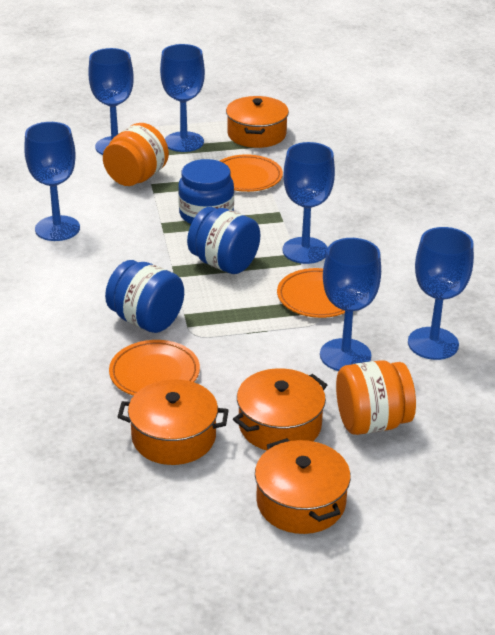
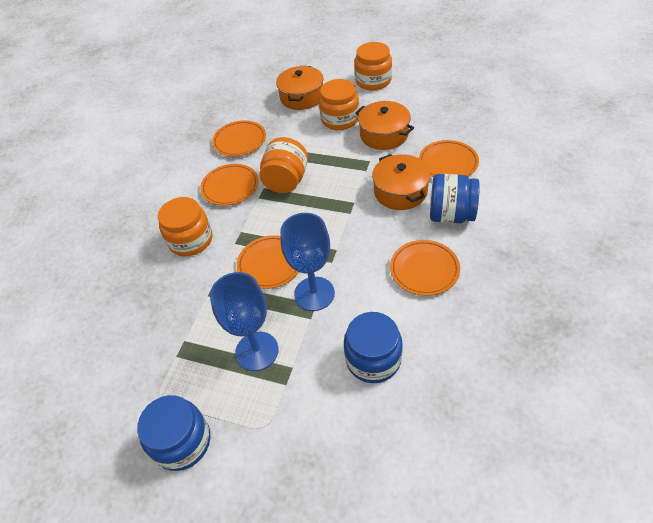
blue goblet: [24,122,80,241] [88,48,134,155] [160,44,205,152] [283,142,335,264] [320,238,381,371] [408,227,474,360] = 6 -> [210,272,279,371] [280,213,335,311] = 2
orange jar: [103,123,169,186] [336,360,416,435] = 2 -> [158,197,212,256] [260,137,308,193] [319,79,359,130] [354,42,392,90] = 4
orange plate: [109,340,200,396] [220,154,283,192] [277,268,345,318] = 3 -> [200,164,259,206] [212,120,266,156] [237,235,299,289] [390,240,460,296] [419,140,479,177] = 5
orange pot: [117,379,229,465] [226,96,289,148] [233,368,327,450] [255,438,351,534] = 4 -> [276,66,324,110] [355,101,414,150] [372,154,431,210] = 3

